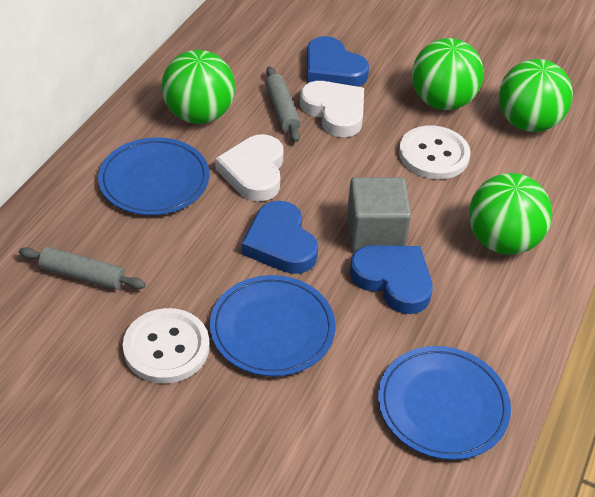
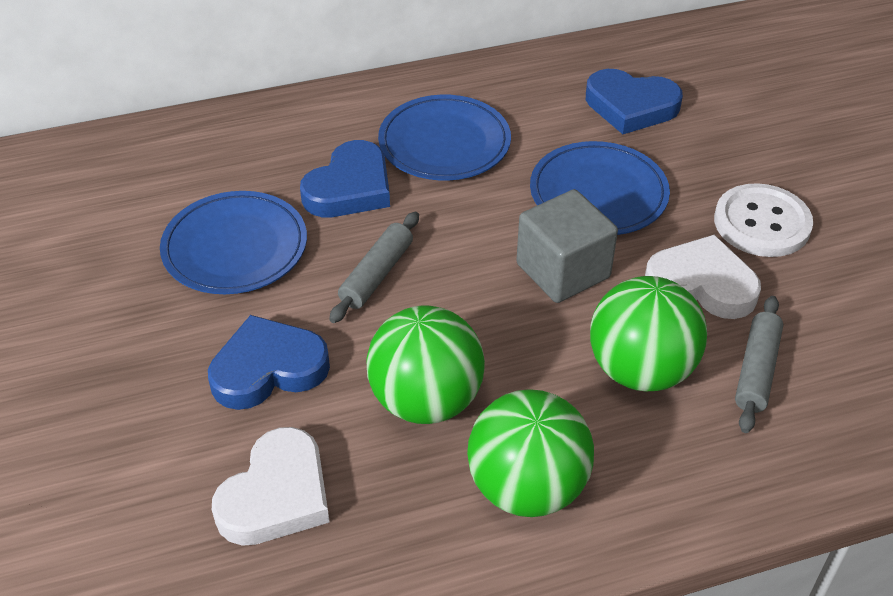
green ball: [162,50,235,124] [412,38,484,110] [469,173,552,255] [499,59,573,132] = 4 -> [366,305,485,424] [467,389,594,517] [590,276,707,391] = 3
white button: [123,308,209,383] [399,125,470,179] = 2 -> [714,183,813,257] = 1

